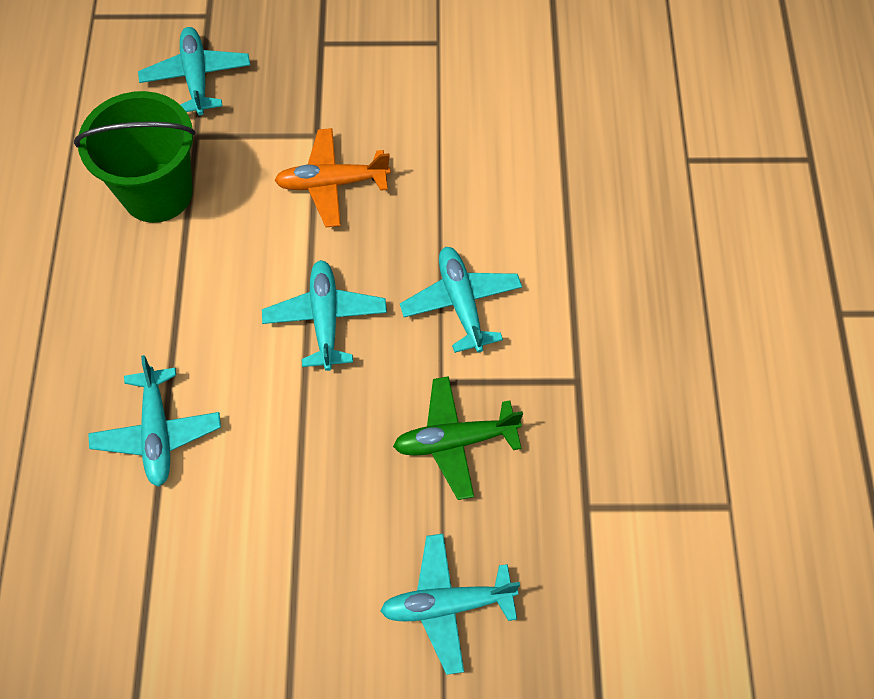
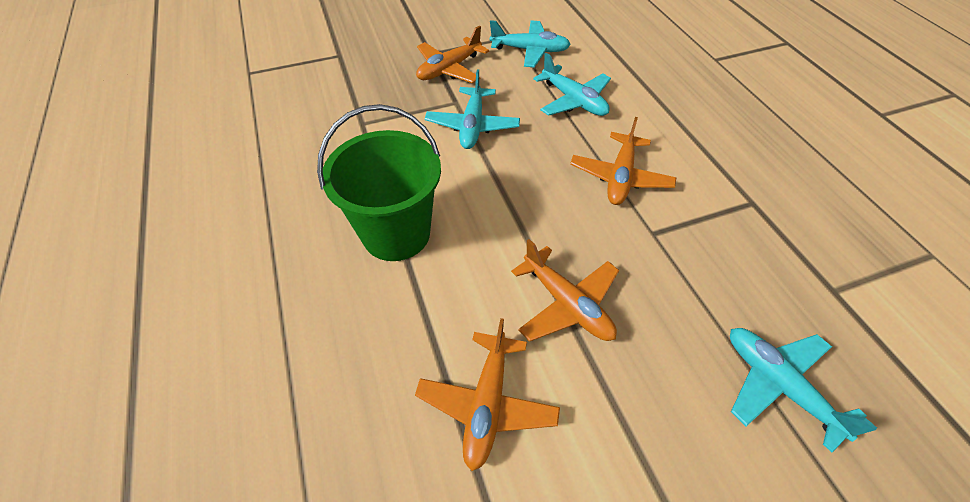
green plane: [393,376,523,500] = 1 -> none = 0
orange plane: [274,128,391,227] = 1 -> [415,318,560,471] [416,26,489,83] [511,239,619,342] [570,117,676,205] = 4
turquoise plane: [88,355,221,487] [138,27,250,115] [262,260,387,371] [380,534,520,675] [400,247,522,353] = 5 -> [425,69,520,149] [490,20,571,67] [533,53,611,116] [730,328,877,453] = 4

